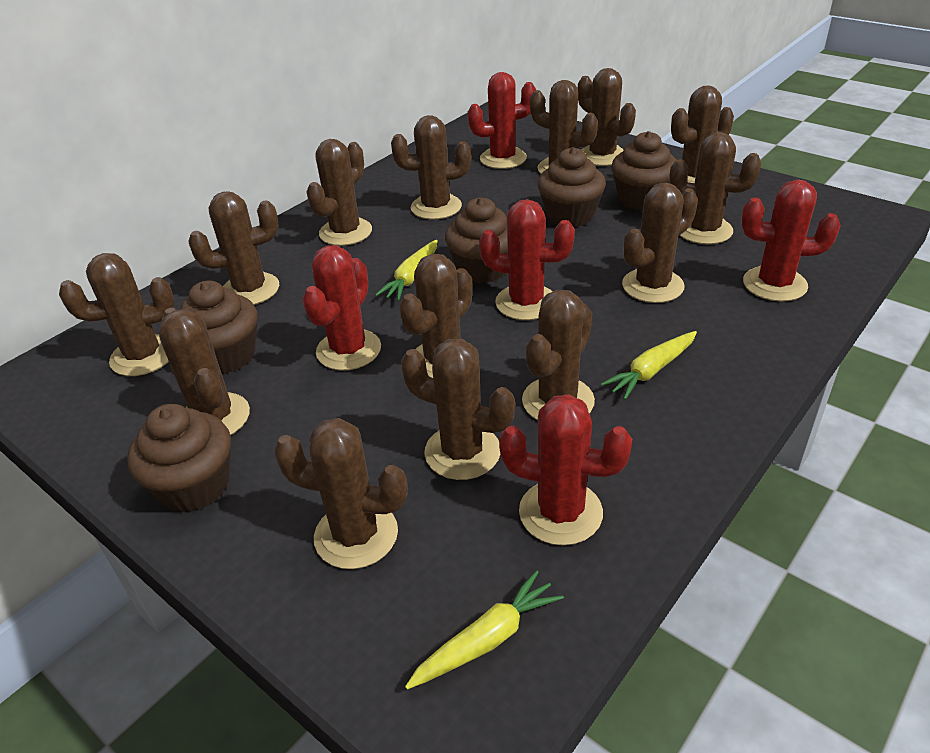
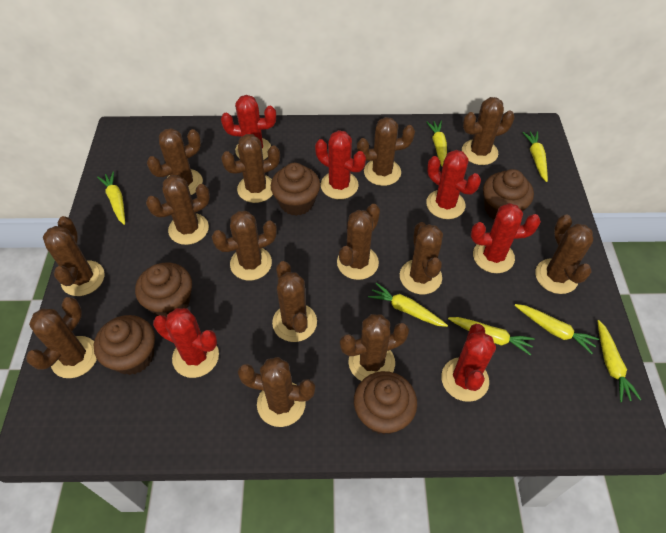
red cactus: [302,245,381,371] [468,72,536,169] [479,199,575,320] [499,394,632,546] [741,179,841,302] = 5 -> [153,308,219,378] [221,95,276,160] [315,130,366,199] [426,150,481,219] [441,324,496,402] [471,203,541,273] = 6
yellow carrot: [375,240,438,301] [405,570,564,689] [601,331,697,400] = 3 -> [97,171,125,225] [368,283,448,327] [426,121,447,167] [448,317,535,355] [515,304,599,354] [522,131,548,182] [597,320,642,402] = 7

